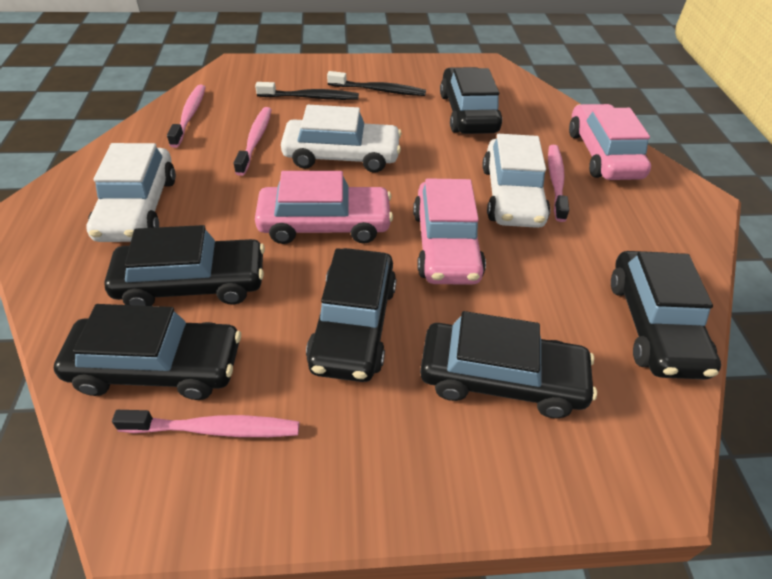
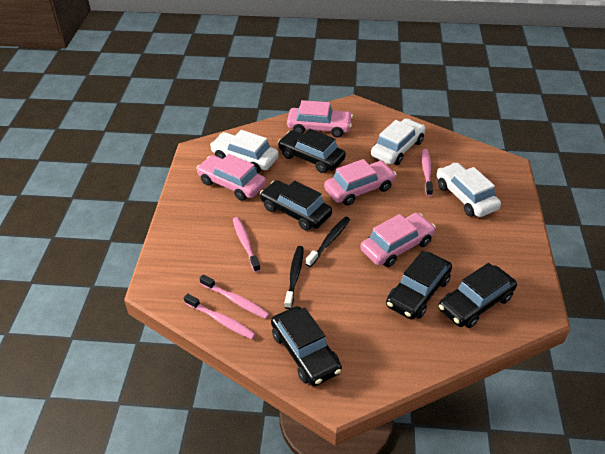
black car: [54,304,241,400] [104,225,265,306] [306,248,396,382] [420,311,597,418] [440,67,502,134] [611,251,721,380] = 6 -> [260,180,332,231] [271,306,342,386] [278,129,346,173] [386,251,452,320] [438,263,517,328] = 5
pink car: [255,171,393,244] [413,178,486,285] [569,104,651,180] = 3 -> [196,154,266,201] [287,100,353,137] [324,159,397,206] [361,213,436,267] = 4

